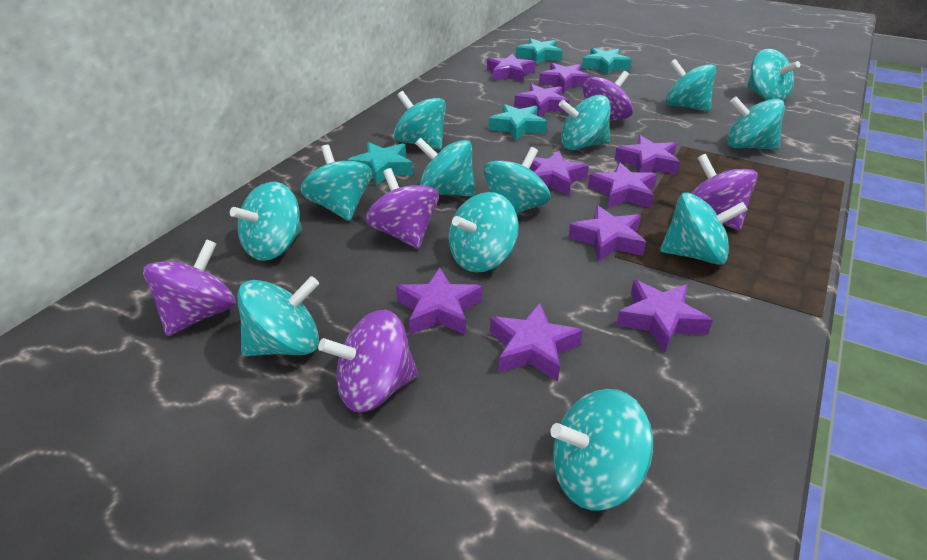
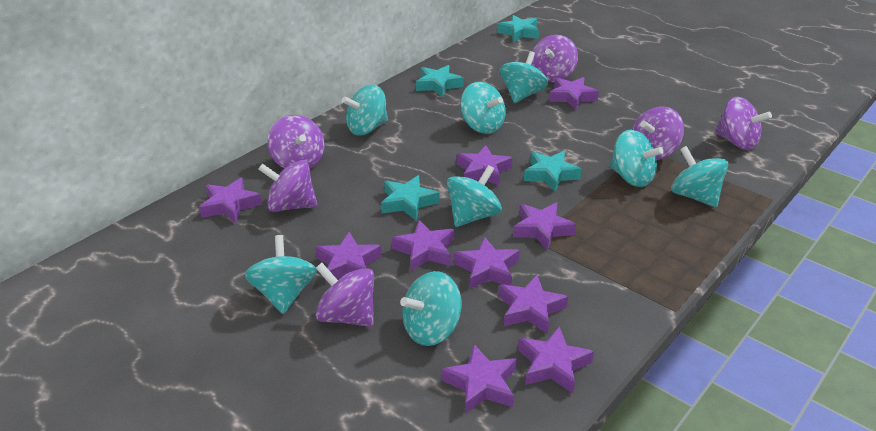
purple spinning top: [143,239,236,336] [318,310,418,412] [365,168,439,249] [583,71,633,121] [691,154,758,230] = 5 -> [258,160,317,212] [267,115,325,169] [316,263,374,327] [531,35,578,82] [632,106,684,160] [715,97,772,150] = 6
turquoise spinning top: [230,182,302,261] [237,276,319,356] [300,145,372,221] [394,91,446,150] [415,137,476,196] [449,192,519,273] [483,147,550,214] [550,389,653,510] [559,95,610,150] [660,192,748,265] [666,59,716,111] [727,96,785,150] [747,49,800,100] = 13 -> [244,235,317,314] [342,84,388,135] [400,271,462,346] [446,165,502,227] [460,82,506,134] [500,51,548,103] [610,130,664,187] [671,146,728,208] = 8

